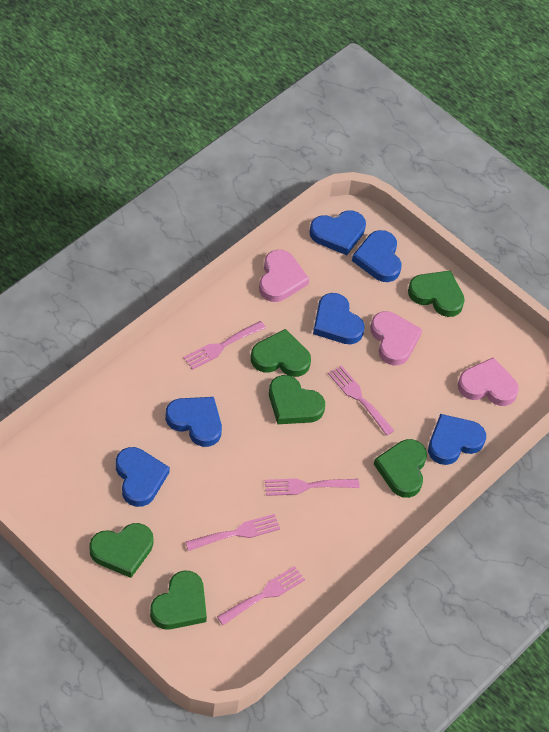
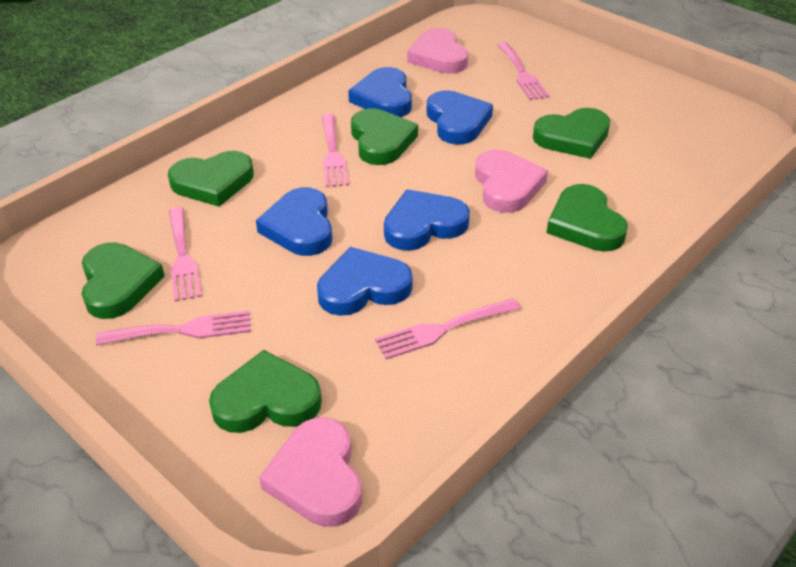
blue heart: [116,447,170,507] [165,397,222,447] [309,211,366,255] [313,293,365,344] [352,230,402,282] [428,414,486,465] = 6 -> [256,187,332,256] [317,247,412,316] [348,67,412,117] [384,189,470,251] [427,90,493,145] = 5

